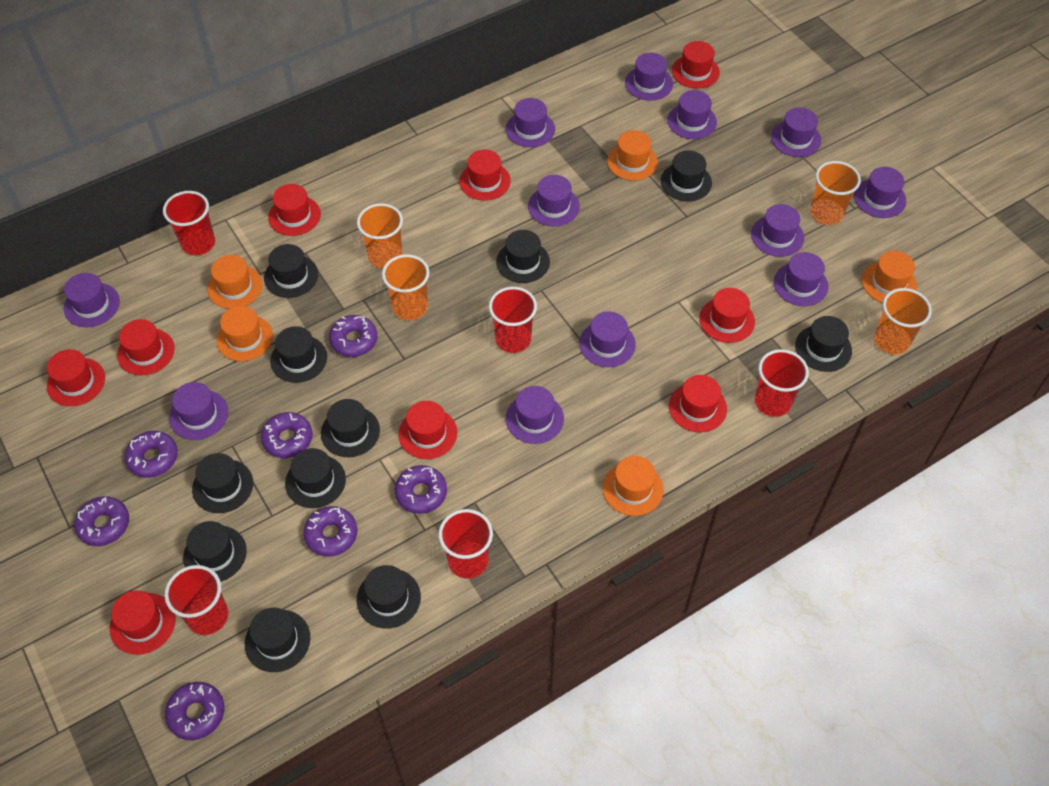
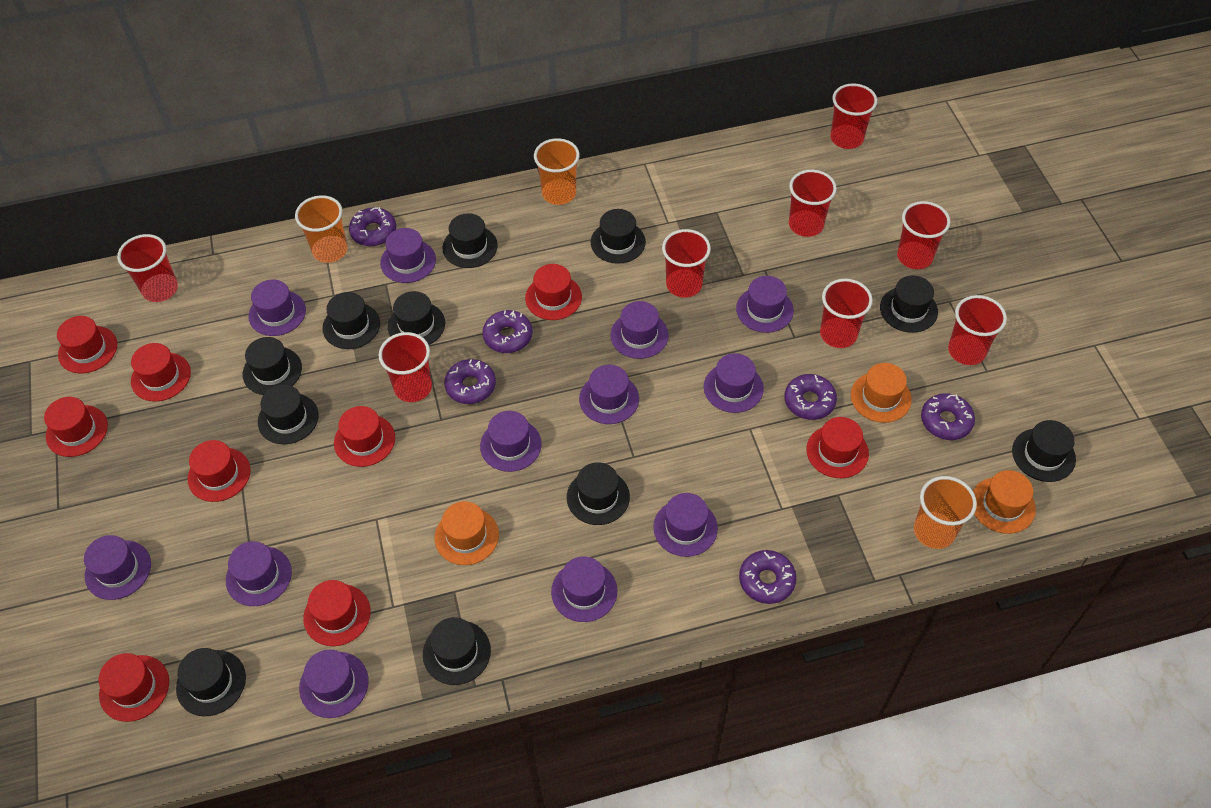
orange cup: [357,203,403,268] [382,254,429,320] [810,161,861,225] [874,288,932,354] = 4 -> [295,195,348,263] [534,138,580,205] [914,476,977,549] = 3
orange hat: [208,255,263,309] [216,306,273,362] [603,456,664,516] [607,130,658,181] [862,251,917,303] = 5 -> [435,501,499,565] [851,363,912,423] [973,470,1036,534] = 3
purple donut: [74,496,129,546] [125,431,178,478] [165,682,225,740] [261,412,313,458] [303,506,357,557] [329,315,377,357] [394,465,447,514] = 7 -> [349,207,396,246] [444,359,496,404] [482,310,533,353] [739,550,797,604] [784,374,837,420] [921,393,975,440] = 6
red cup: [163,191,215,255] [165,565,228,635] [438,509,493,579] [489,287,537,353] [755,349,809,417] = 5 -> [117,234,178,302] [378,332,432,402] [662,229,711,298] [789,170,837,237] [820,279,873,348] [830,83,877,149] [897,201,951,269] [948,295,1007,365] = 8

